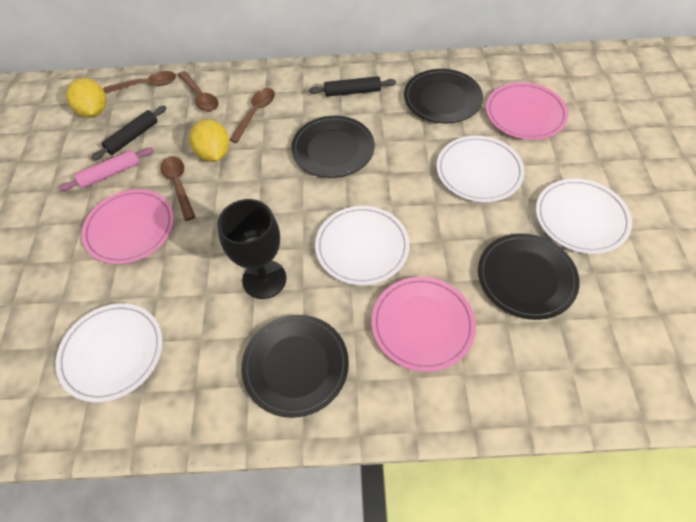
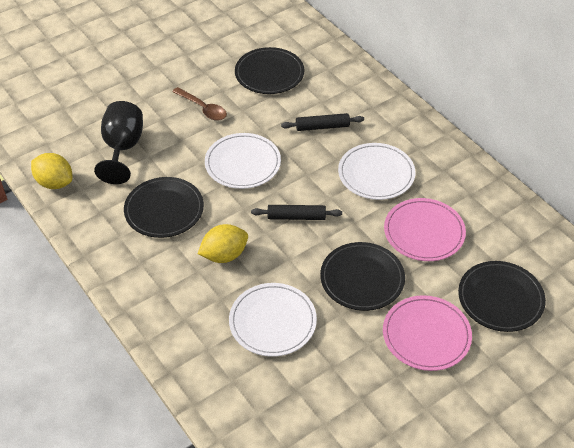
brown spoon: [104,71,176,93] [160,156,195,221] [178,71,219,112] [229,88,275,143] = 4 -> [172,87,227,121] = 1
pink plate: [81,189,174,264] [372,277,476,372] [486,82,569,140] = 3 -> [383,295,472,371] [384,198,466,261] = 2
pink rolling pin: [59,147,154,191] = 1 -> none = 0
white plate: [56,303,163,402] [315,206,410,285] [436,136,525,202] [536,179,632,254] = 4 -> [205,133,281,189] [229,283,317,357] [338,143,415,200] = 3

